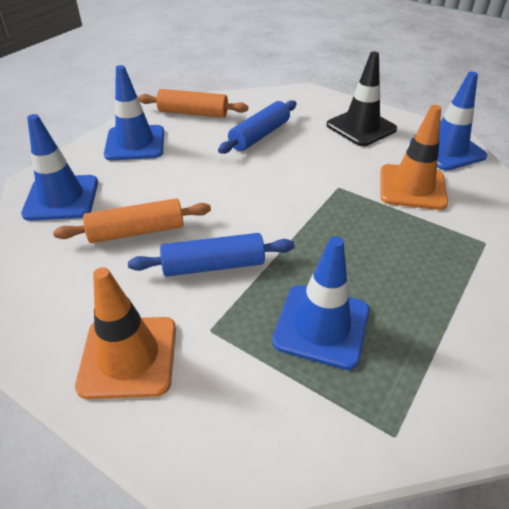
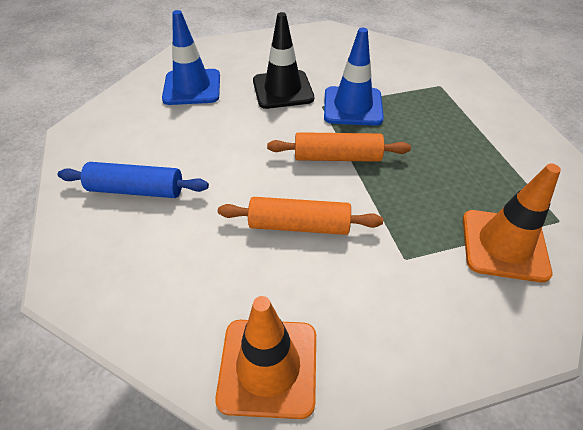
blue rolling pin: [128,233,295,277] [218,100,297,154] = 2 -> [58,162,209,198] = 1
blue traffic cone: [21,114,98,221] [104,65,164,160] [272,236,369,370] [410,72,487,171] = 4 -> [162,10,220,105] [324,28,384,126] = 2

